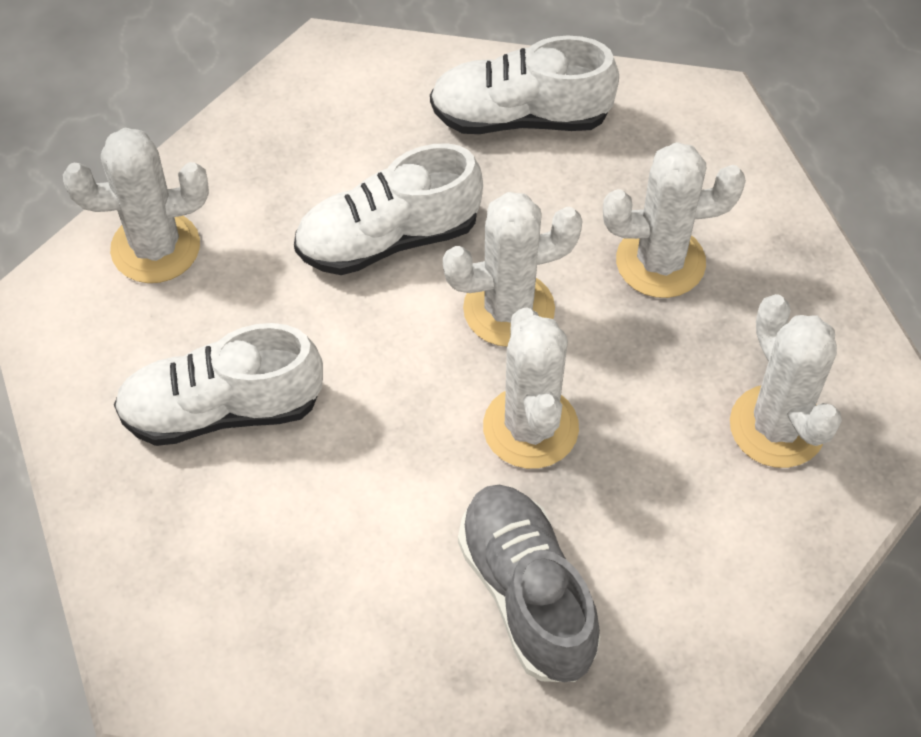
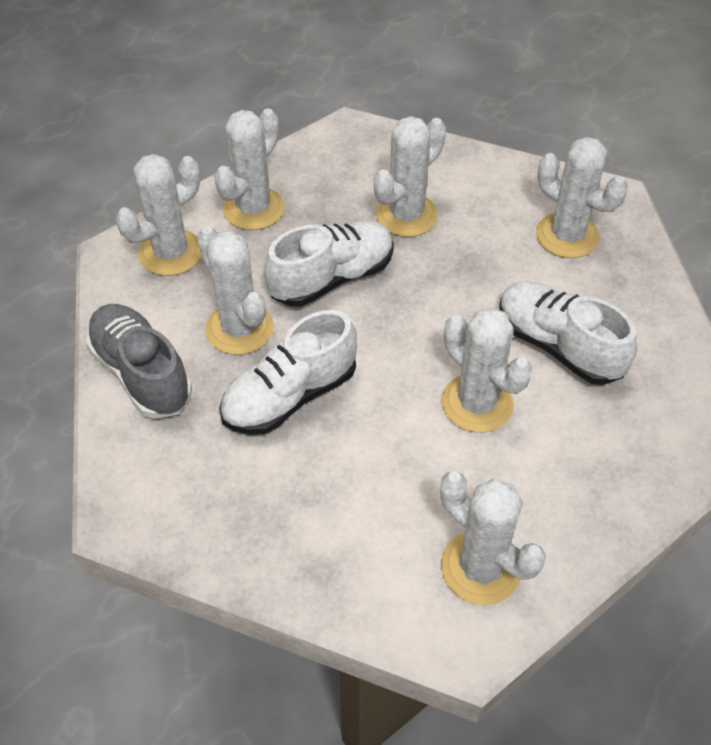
white cactus: [63,128,209,283] [443,192,583,347] [483,307,579,469] [603,142,746,298] [730,294,842,468] = 5 -> [116,154,201,276] [197,226,274,355] [214,109,284,230] [374,116,446,237] [440,471,545,605] [441,307,533,433] [536,137,628,258] = 7

